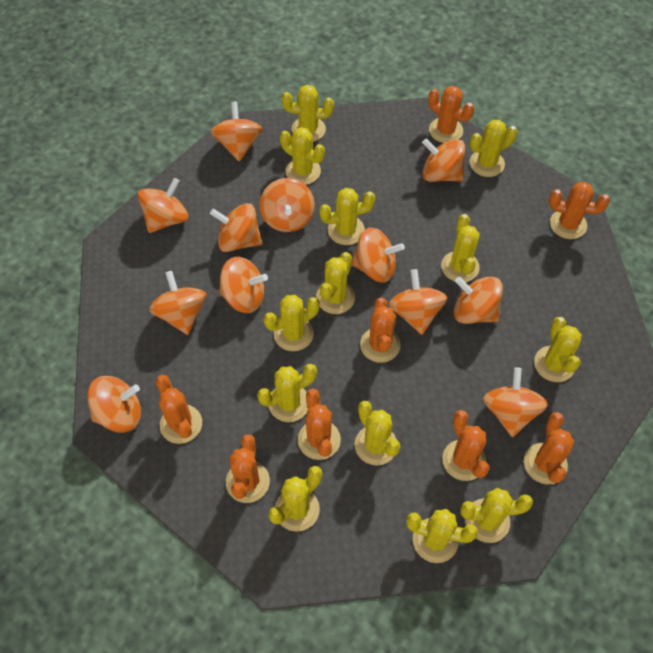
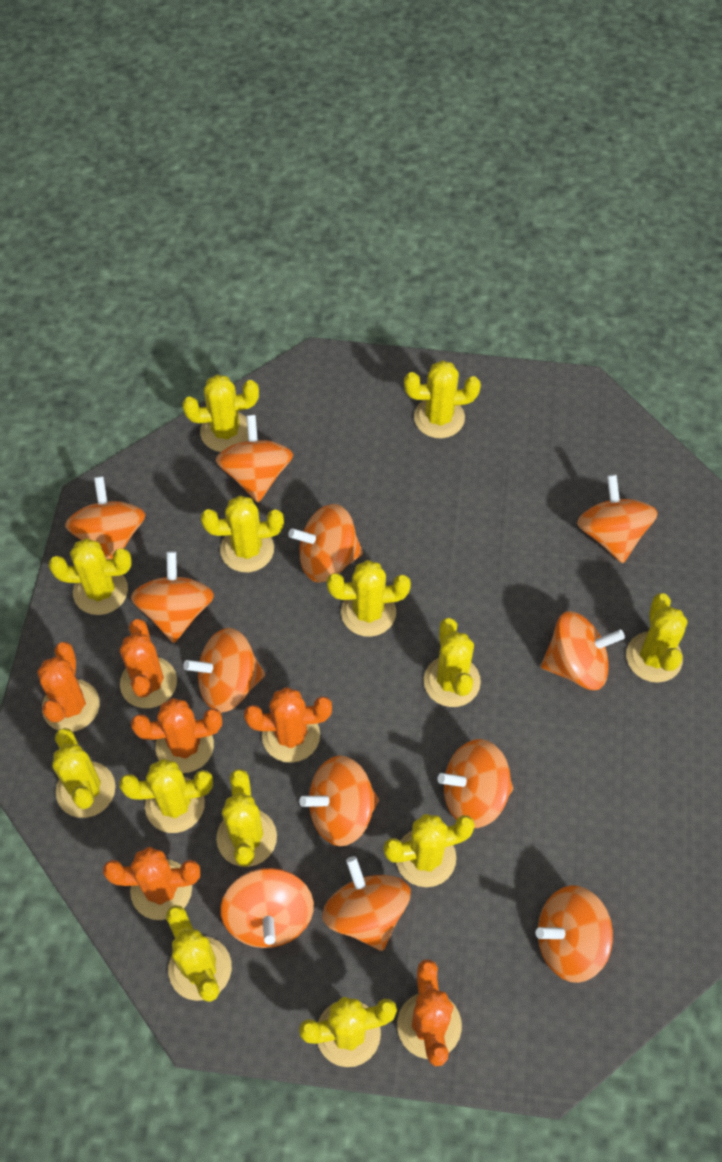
orange cactus: [156,375,202,444] [226,434,270,503] [298,389,341,460] [360,298,400,363] [428,86,474,143] [442,410,490,481] [524,412,574,485] [549,182,610,239] = 8 -> [37,642,100,732] [103,847,200,920] [120,619,177,708] [131,698,222,773] [244,687,332,763] [397,959,462,1066] = 6

